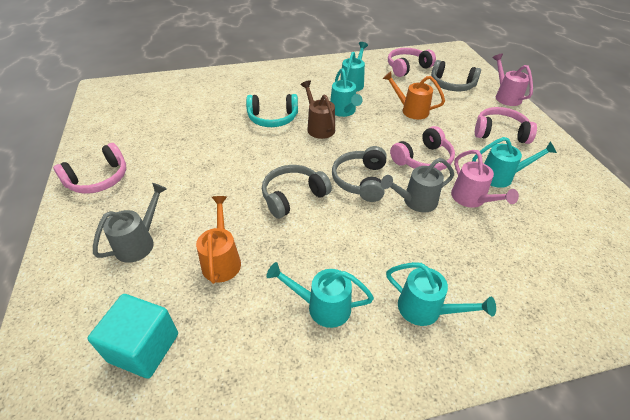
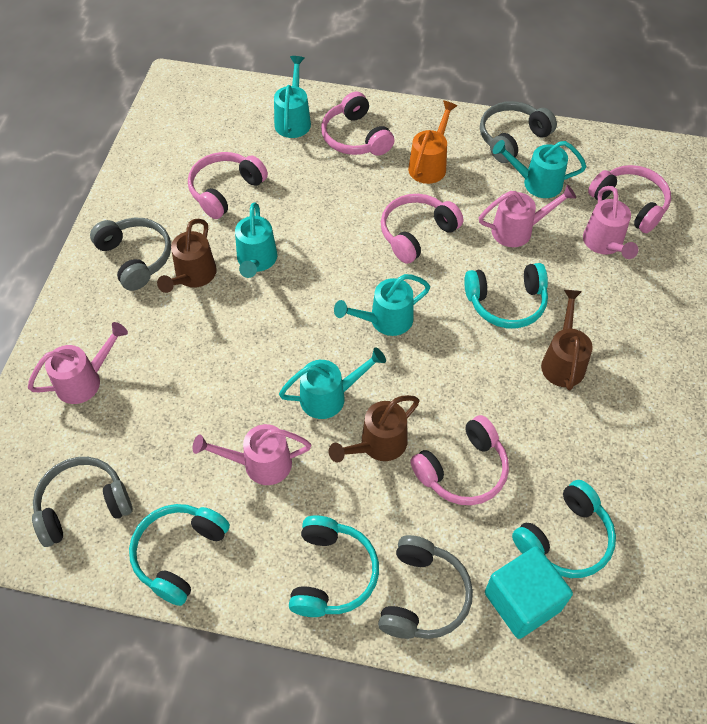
brown watering can: [301,80,335,139] = 1 -> [157,219,217,293] [329,395,419,463] [541,290,593,390] = 3
grey headphones: [262,165,332,219] [332,146,387,202] [431,60,481,91] = 3 -> [32,457,132,547] [90,217,171,291] [378,535,473,639] [480,101,557,163] = 4
grey watering can: [93,183,167,262] [381,158,454,212] = 2 -> none = 0
orange watering can: [196,196,241,284] [383,71,445,120] = 2 -> [408,101,457,184] = 1
pink headphones: [53,143,126,194] [388,48,436,77] [390,126,455,171] [475,107,537,144] = 4 -> [188,152,268,219] [321,92,394,156] [381,194,463,264] [410,415,509,505] [588,165,671,233] = 5
pink watering can: [451,150,519,208] [493,53,533,106] = 2 -> [28,322,128,404] [193,424,311,485] [479,184,576,247] [583,186,638,259] = 4
turquoise headphones: [246,94,298,127] = 1 -> [129,504,230,606] [289,515,379,617] [464,263,548,328] [512,480,616,578] = 4

